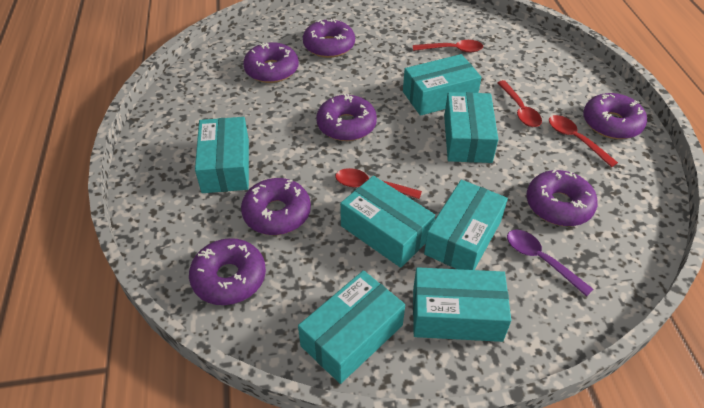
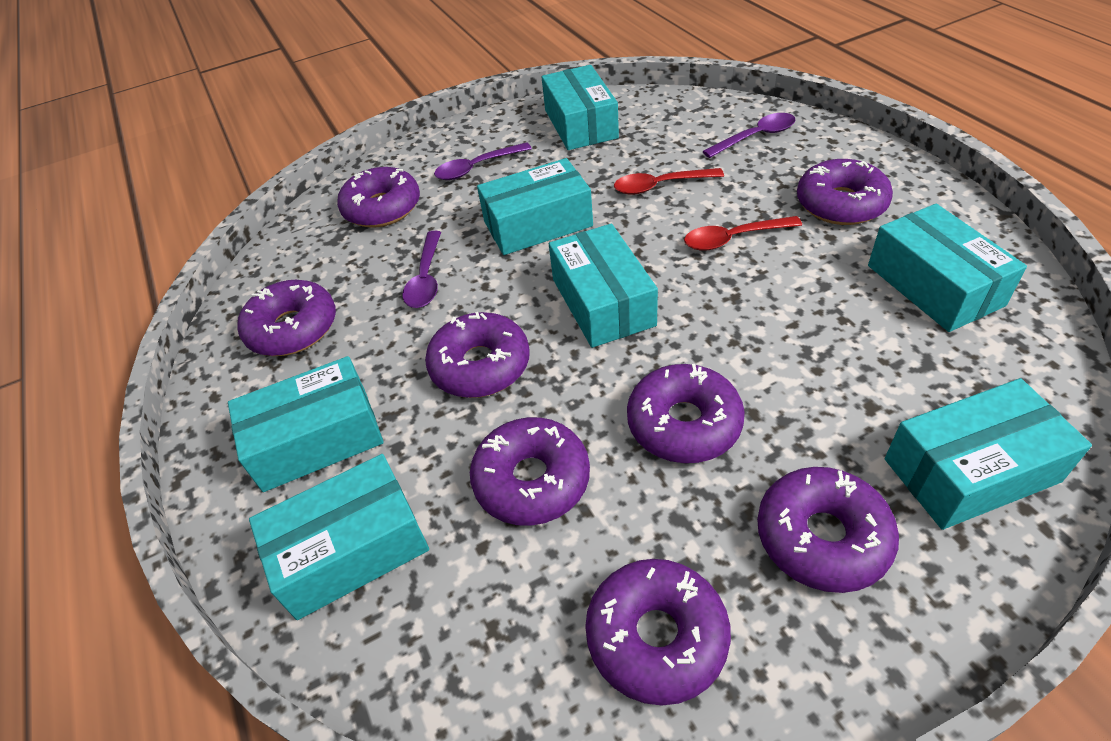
purple donut: [189,238,266,305] [241,178,311,235] [243,42,299,83] [303,19,355,58] [316,94,377,141] [526,169,598,226] [583,93,647,139] = 7 -> [237,280,336,356] [337,167,420,228] [425,312,530,398] [470,417,590,526] [585,559,731,705] [627,364,745,463] [757,467,899,593] [797,159,893,225] = 8
purple spoon: [507,230,594,297] = 1 -> [402,231,441,308] [434,142,532,180] [702,113,796,158] = 3
red spoon: [335,168,422,199] [413,40,483,53] [497,80,542,127] [549,115,618,167] = 4 -> [614,168,724,195] [684,216,802,251] = 2

